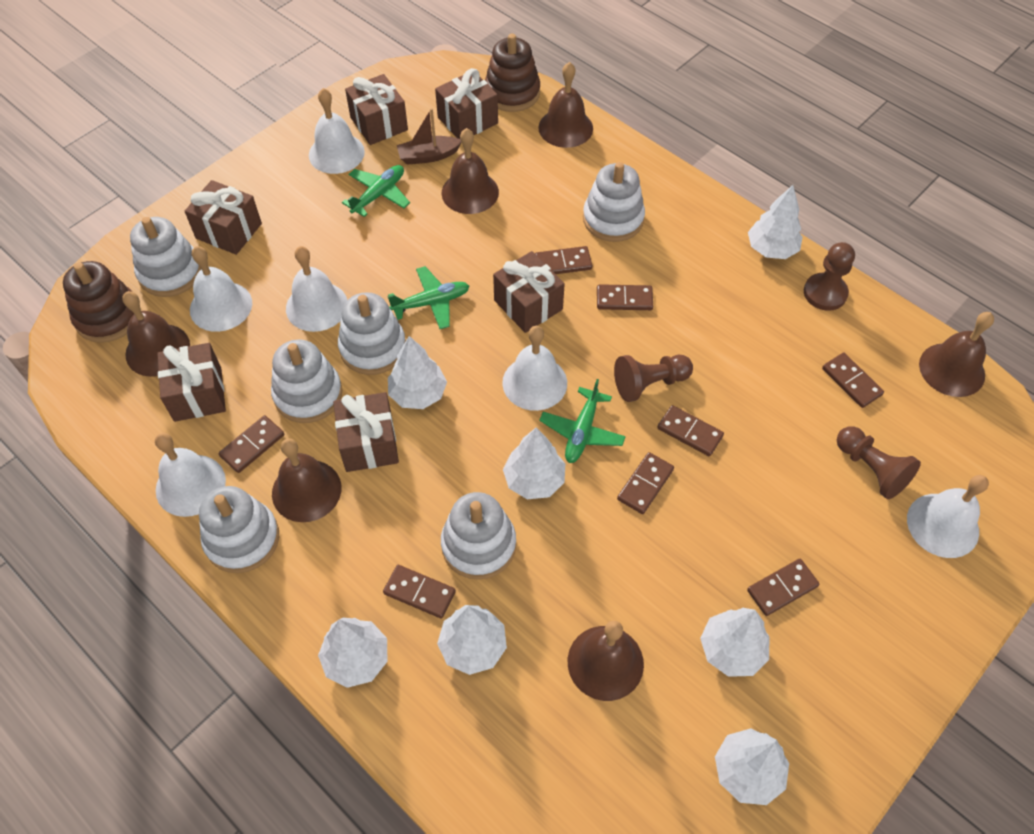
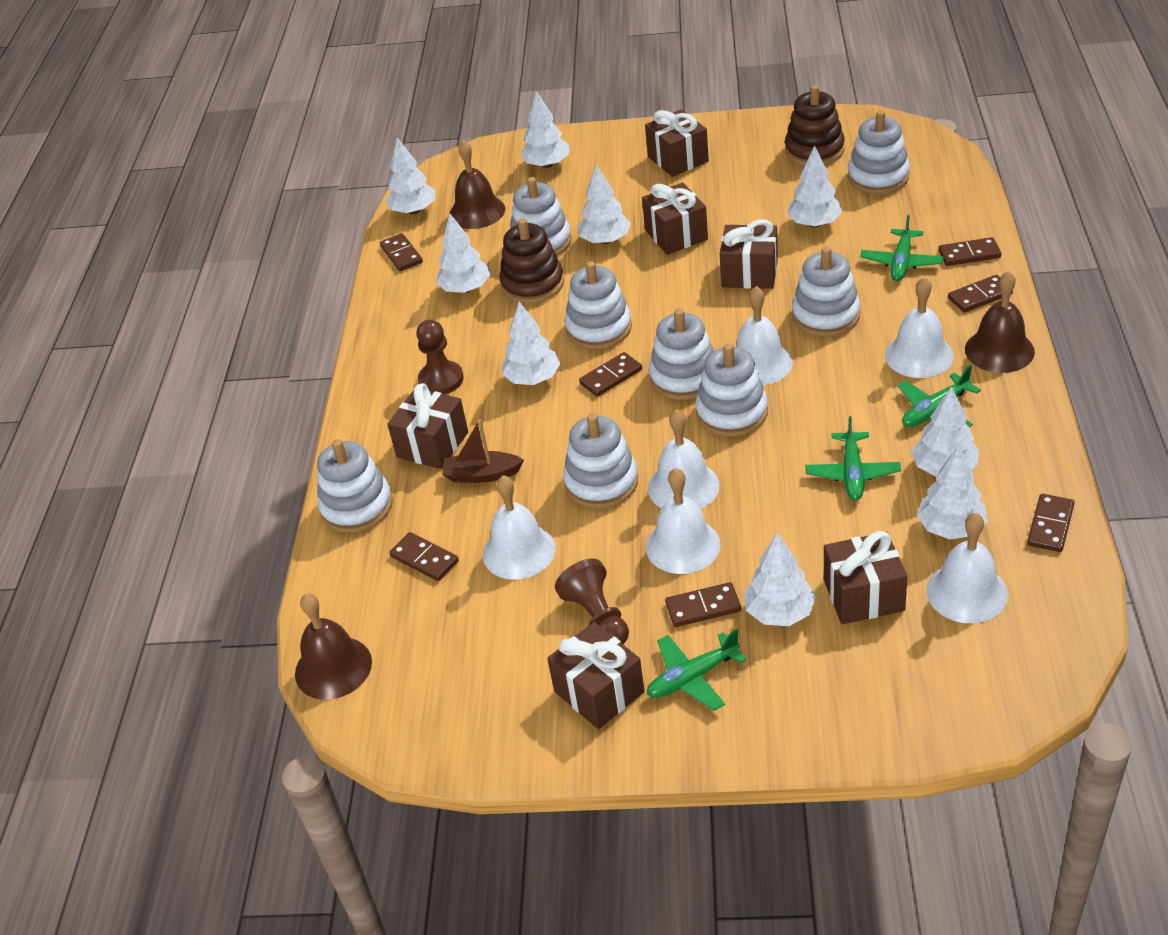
brown bell: [123,291,190,377] [272,438,342,522] [442,128,499,214] [538,62,593,148] [568,621,644,701] [919,312,994,397] = 6 -> [295,593,372,700] [449,140,505,229] [965,271,1035,373] = 3
brown domino: [219,415,284,473] [383,565,456,619] [535,246,593,274] [597,284,653,310] [617,452,674,514] [657,405,724,456] [747,559,819,616] [822,353,884,408] = 8 -> [380,233,423,271] [389,532,459,581] [579,352,642,397] [665,582,741,627] [938,237,1001,266] [948,275,1013,313] [1027,494,1075,552] = 7
brown pawn: [614,355,693,402] [804,242,855,311] [837,426,921,499] = 3 -> [416,319,464,394] [555,559,629,644] = 2
green plane: [342,165,410,217] [387,266,469,329] [539,379,626,463] = 3 -> [647,629,747,711] [805,416,901,501] [860,215,944,281] [898,365,981,427] = 4
white stacking toy: [130,217,201,297] [199,486,279,573] [271,339,342,423] [338,292,406,375] [441,492,516,580] [583,162,645,242] = 6 -> [317,439,393,533] [510,177,572,256] [563,413,638,508] [565,261,632,349] [649,309,714,400] [695,343,768,437] [792,247,860,337] [848,111,910,194] = 8
white tree: [318,618,387,688] [388,336,447,409] [437,605,507,675] [503,428,565,499] [700,608,769,677] [715,728,789,805] [748,185,803,259] = 7 -> [385,138,435,214] [436,214,490,293] [502,302,560,385] [520,91,569,168] [578,164,631,244] [744,532,816,626] [787,145,842,227] [911,386,979,477] [917,446,988,540] = 9

